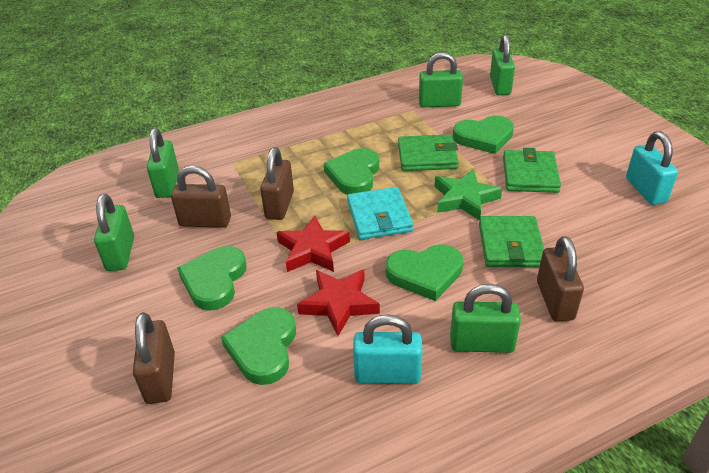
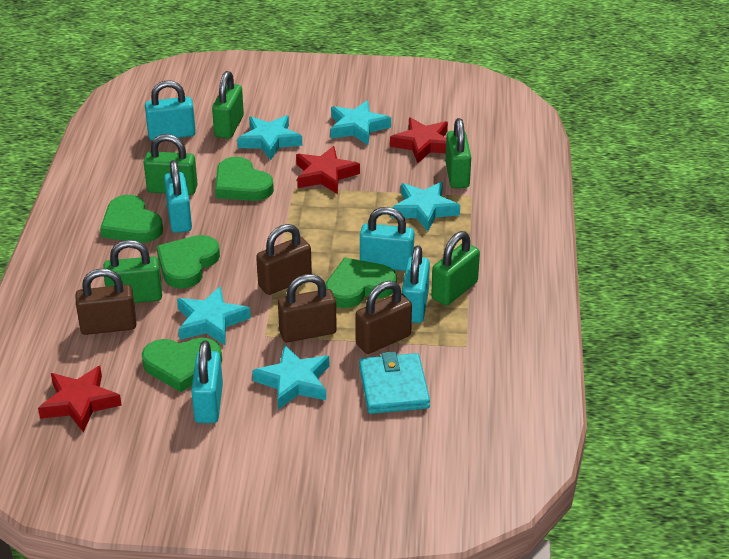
green star: [435,169,502,221] = 1 -> none = 0
green wallet: [398,134,459,171] [479,216,544,267] [503,148,561,193] = 3 -> none = 0
red star: [276,215,350,272] [297,270,380,336] = 2 -> [38,366,122,433] [296,146,360,194] [390,117,448,163] = 3
turquoise padlock: [353,314,422,384] [626,131,678,205] = 2 -> [145,80,196,140] [164,160,192,233] [191,340,223,423] [360,207,414,271] [402,245,430,323] = 5
turquoise star: none = 0 -> [177,286,251,345] [237,115,302,160] [252,345,329,410] [330,100,391,145] [391,182,460,231] = 5

